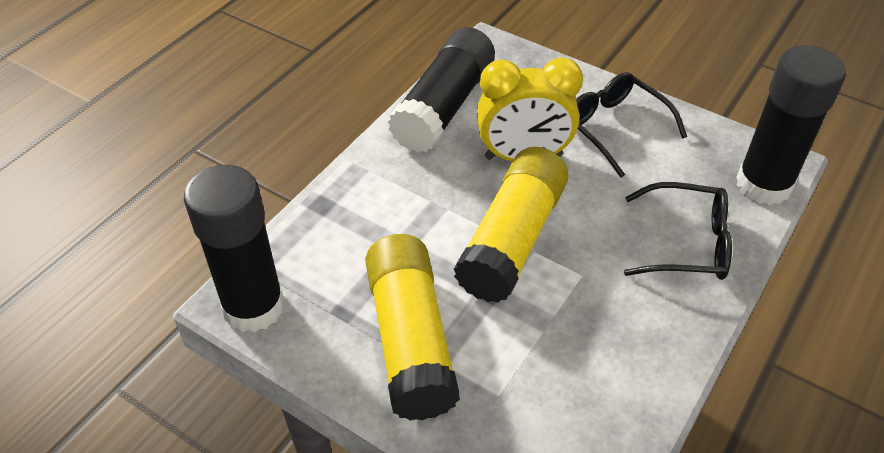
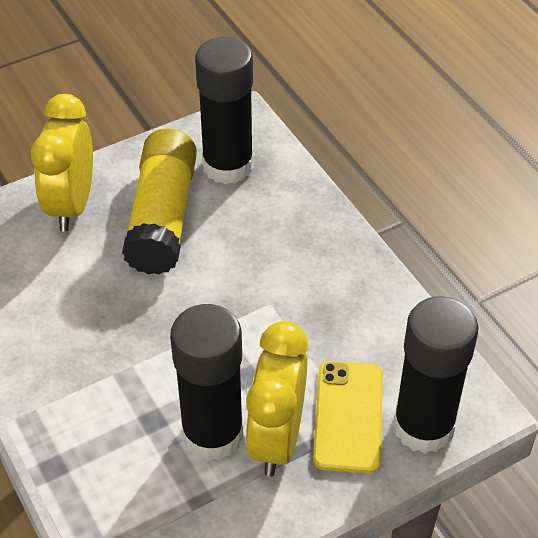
black glasses: [576,72,687,177] [624,182,732,280] = 2 -> none = 0
yellow clock: [477,57,583,161] = 1 -> [31,94,93,232] [245,321,308,477] = 2
yellow glue stick: [365,234,460,420] [454,147,569,303] = 2 -> [122,128,197,275] = 1
yellow phone: none = 0 -> [313,361,383,473] = 1

